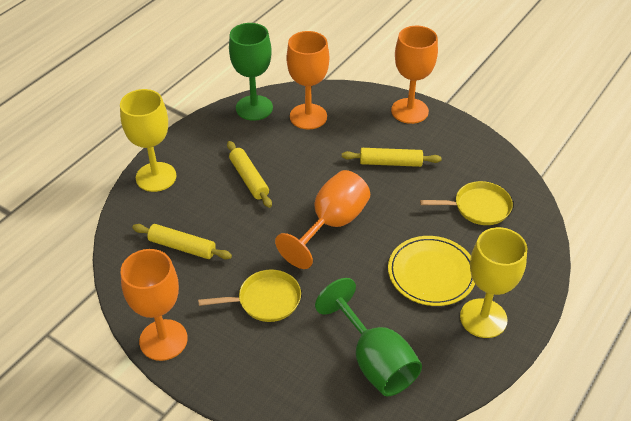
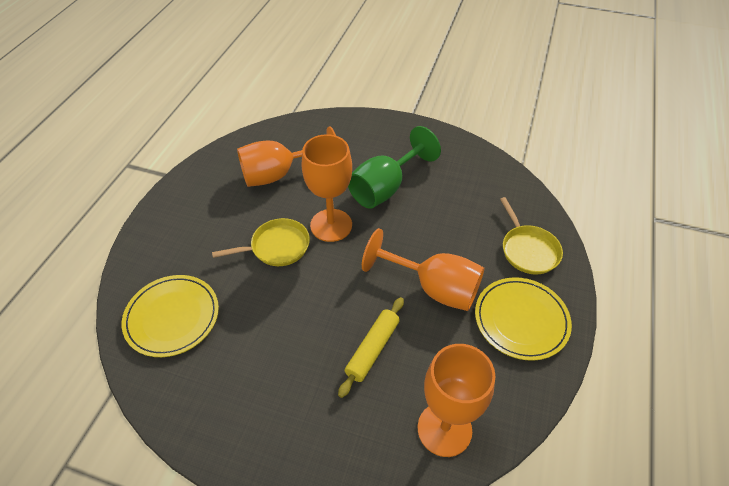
green goblet: [229,23,273,121] [315,278,422,396] = 2 -> [348,126,441,209] = 1
yellow goblet: [120,89,177,192] [460,227,527,338] = 2 -> none = 0
yellow plate: [388,236,475,306] = 1 -> [122,275,219,357] [475,277,572,361] = 2
yellow rolling pin: [132,224,232,259] [227,141,272,208] [342,148,442,167] = 3 -> [338,297,404,398] = 1

